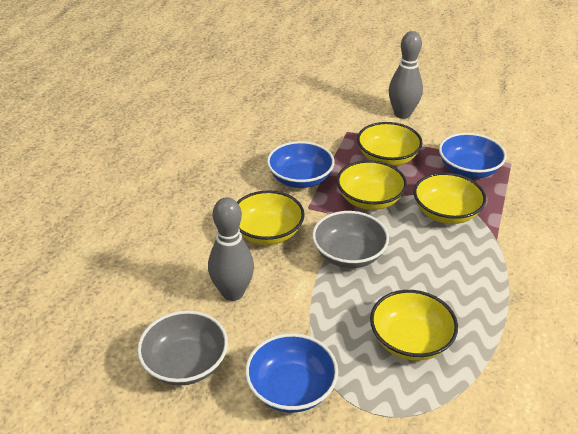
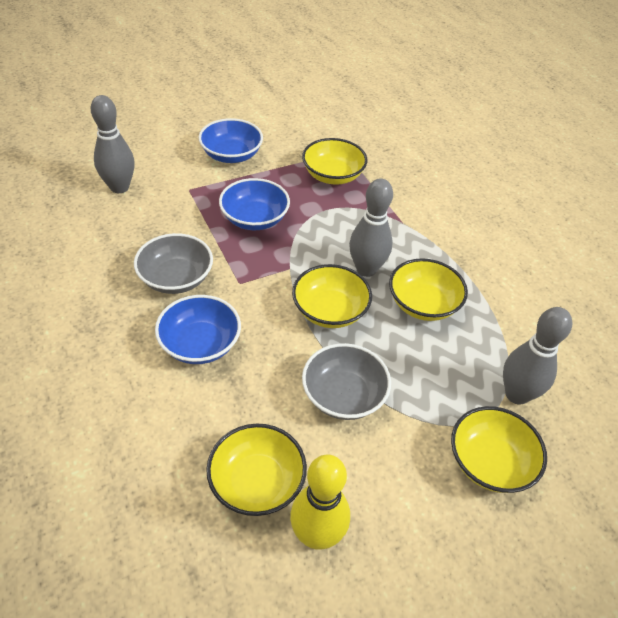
grey bowling pin: [208,197,254,301] [389,31,423,119] = 2 -> [91,95,135,193] [349,178,393,277] [503,307,572,405] = 3
yellow bowling pin: none = 0 -> [290,455,350,550] = 1

